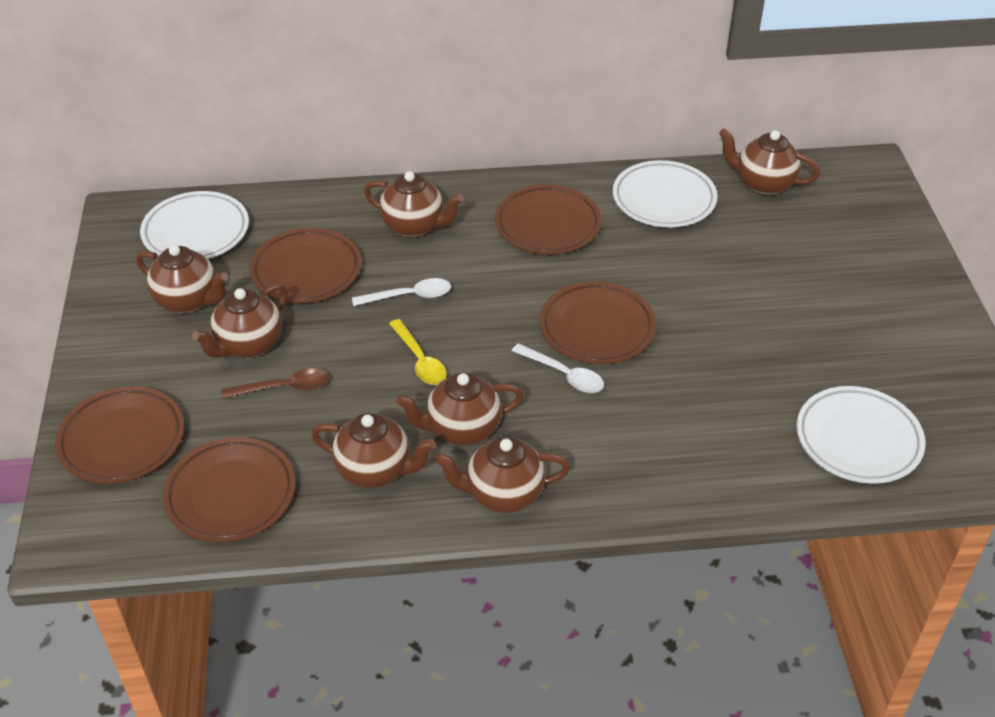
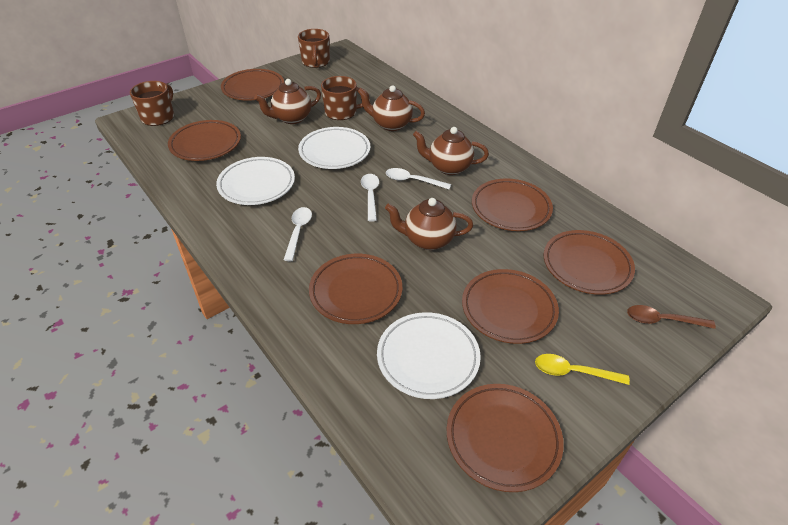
brown mug: none = 0 -> [130,81,174,126] [298,29,330,68] [321,76,370,120] = 3
brown plate: [55,386,184,484] [163,437,296,542] [250,228,361,303] [495,184,602,254] [540,281,656,364] = 5 -> [168,120,241,161] [221,69,284,101] [309,254,402,324] [447,384,564,492] [462,269,559,344] [472,178,553,231] [544,230,635,295] = 7
brown teapot: [136,245,228,313] [192,284,288,358] [311,413,436,488] [364,171,464,238] [396,372,524,445] [435,437,570,513] [719,128,820,195] = 7 -> [254,79,321,124] [357,85,425,131] [385,198,473,250] [413,127,489,175] = 4
white spoon: [352,278,451,306] [512,343,604,393] = 2 -> [284,207,312,261] [361,174,379,222] [386,168,451,189] = 3

